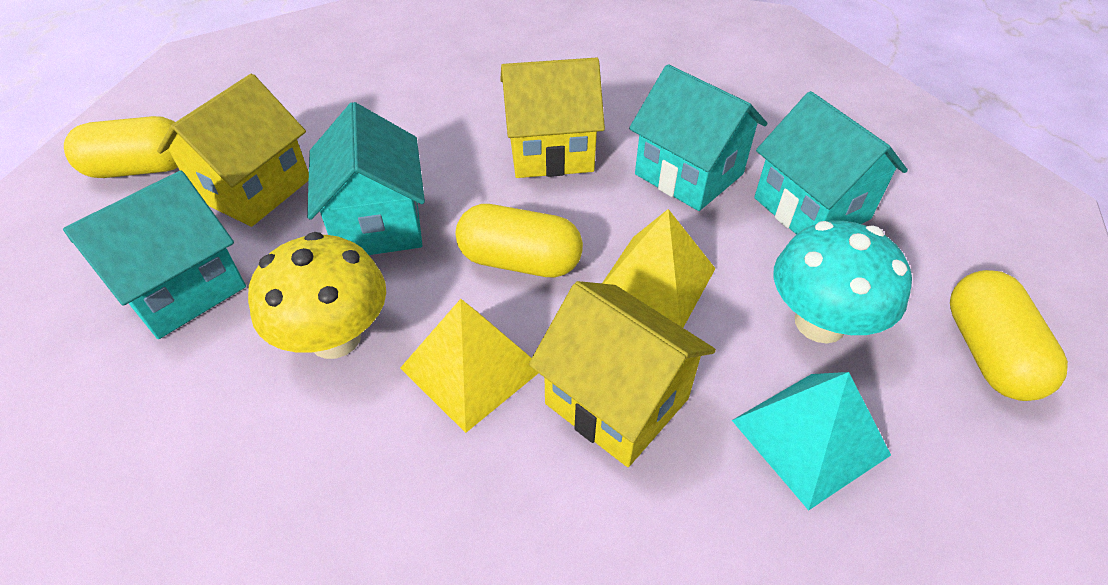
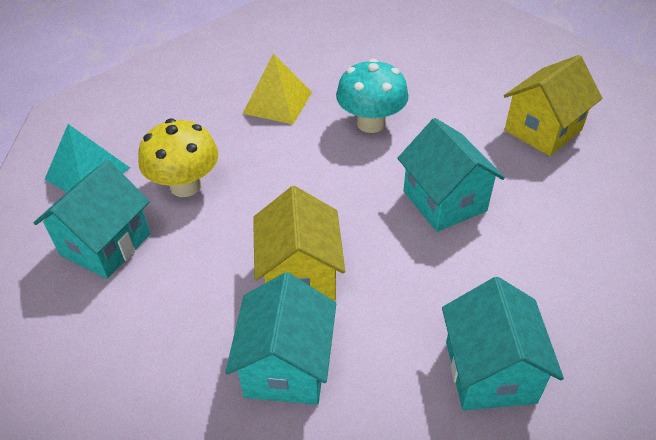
yellow capsule: [64,116,178,178] [455,204,583,278] [950,270,1068,401] = 3 -> none = 0
yellow house: [157,74,309,227] [500,58,605,178] [529,281,716,467] = 3 -> [253,186,345,301] [504,55,603,156] = 2
yellow pyramid: [400,299,538,433] [602,209,716,328] = 2 -> [243,53,312,124] = 1

